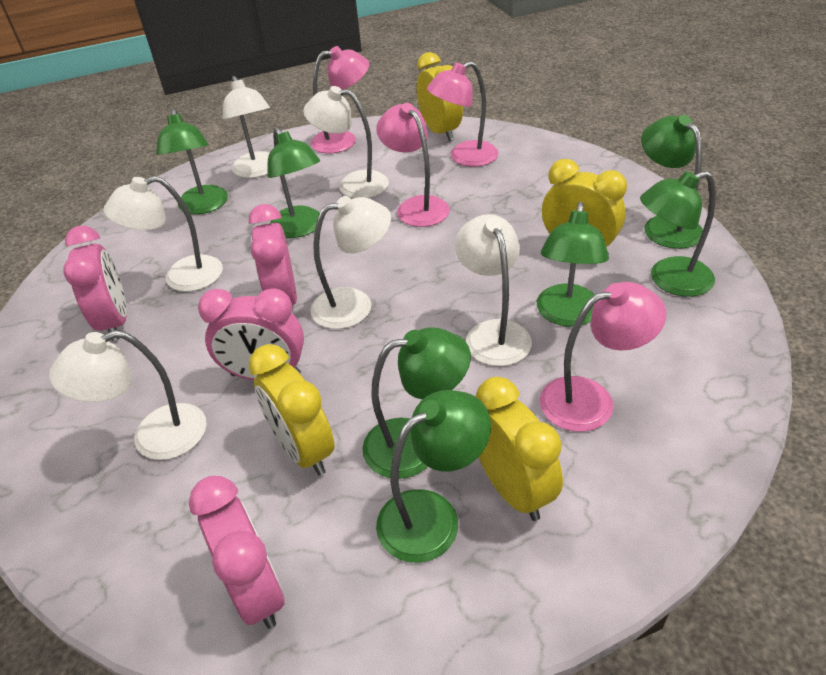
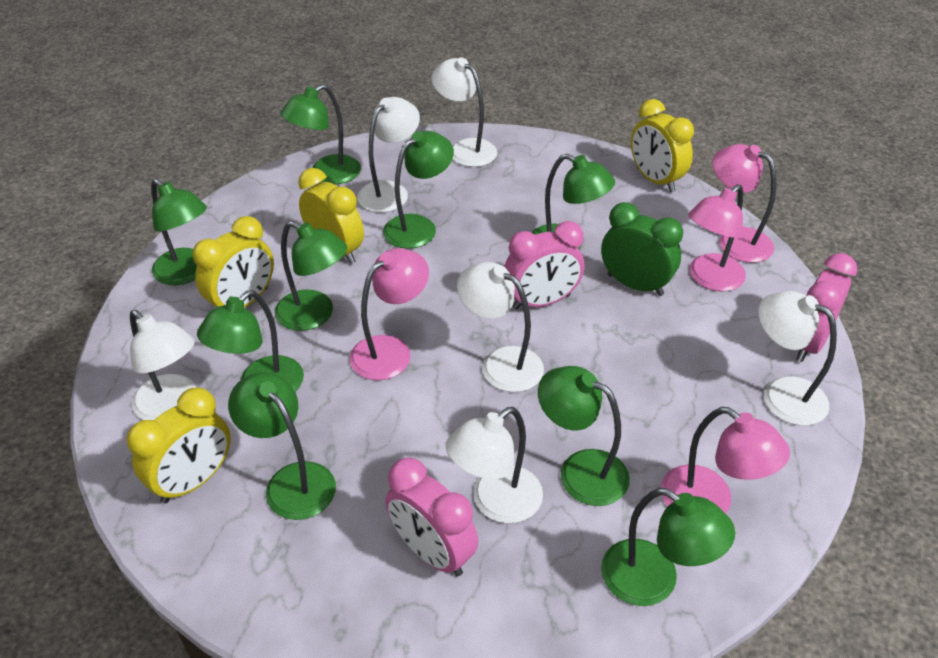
green clock: none = 0 -> [601,202,683,296] = 1
green lamp: [156,109,228,214] [267,127,320,238] [362,327,471,479] [376,390,491,563] [537,202,609,327] [640,171,716,297] [641,115,703,249] = 7 -> [151,178,207,285] [197,290,304,392] [228,373,336,520] [275,221,347,331] [281,84,361,184] [383,131,454,249] [531,154,615,250] [538,366,630,506] [601,488,735,606] = 9
pink clock: [63,226,127,341] [189,476,285,629] [198,288,304,380] [249,204,297,306] = 4 -> [385,458,479,576] [505,221,584,309] [796,253,858,362] = 3

